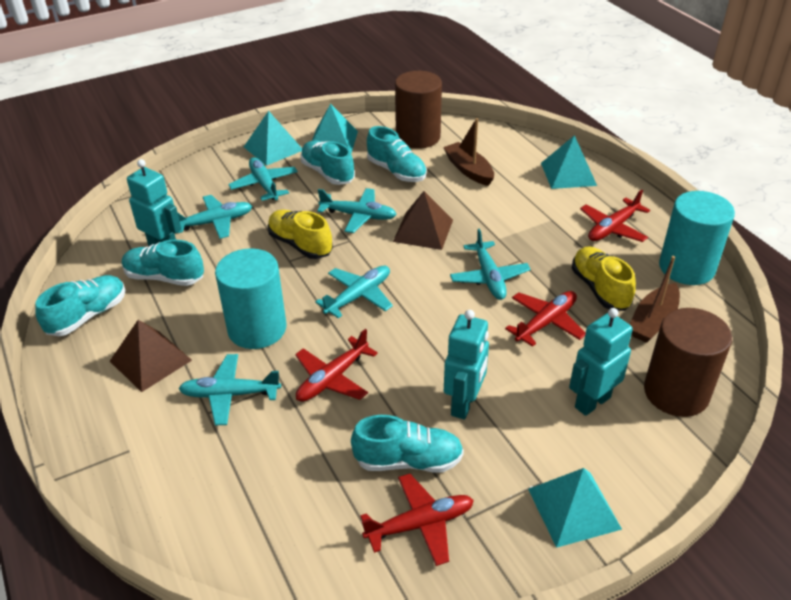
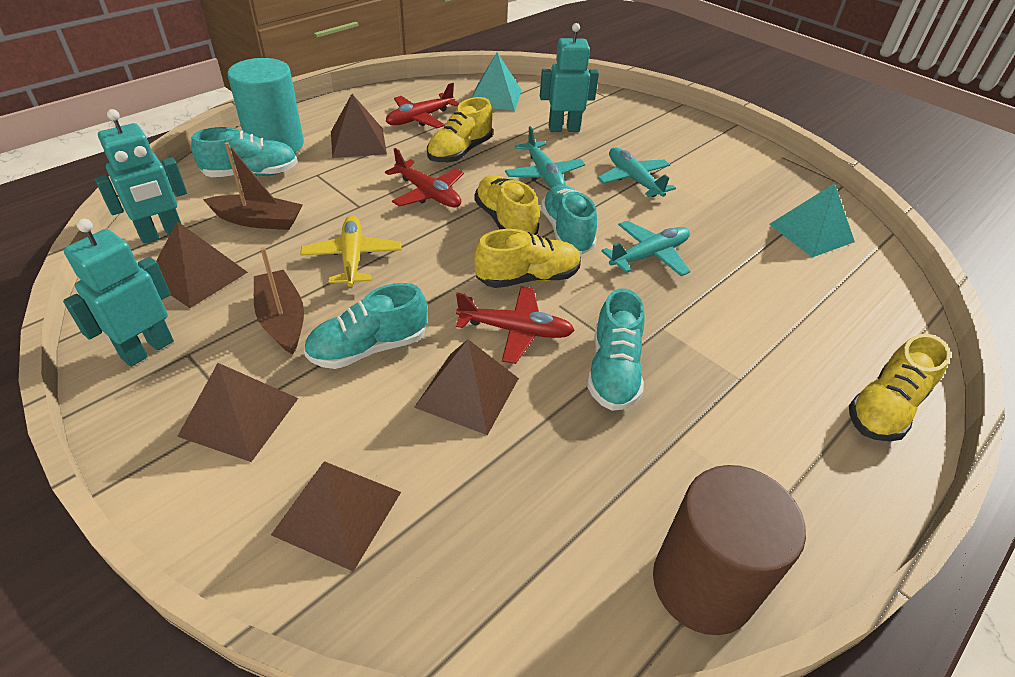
brown cylinder: [395,71,442,149] [644,308,732,417] = 2 -> [653,465,806,635] = 1
brown pyramid: [110,320,192,392] [393,191,453,250] = 2 -> [156,221,248,308] [177,363,298,462] [271,461,401,572] [331,94,387,158] [414,339,519,435] = 5
red plane: [295,329,378,402] [360,474,474,566] [505,291,586,347] [580,190,650,242] = 4 -> [385,148,464,208] [386,83,460,128] [456,286,575,364] = 3
turquoise cylinder: [215,248,287,349] [659,191,735,285] = 2 -> [227,58,304,153] = 1
turquoise plane: [178,195,252,239] [178,354,281,425] [228,157,298,201] [315,266,393,318] [317,188,397,233] [450,228,531,300] = 6 -> [505,126,585,188] [597,147,676,197] [601,220,691,276] = 3
turquoise pyramid: [244,111,302,166] [312,104,358,154] [528,468,622,548] [541,135,597,189] = 4 -> [472,52,522,111] [769,183,855,257] = 2
turquoise shoe: [35,275,125,336] [122,240,204,286] [301,141,355,185] [351,415,464,472] [367,126,427,182] = 5 -> [191,127,298,177] [304,283,428,369] [541,185,597,255] [587,288,645,411] = 4
yellow plane: none = 0 -> [300,215,401,287] = 1
yellow shoe: [268,210,333,259] [571,247,636,311] = 2 -> [427,97,493,163] [474,175,539,235] [474,229,581,288] [849,334,951,441] = 4

